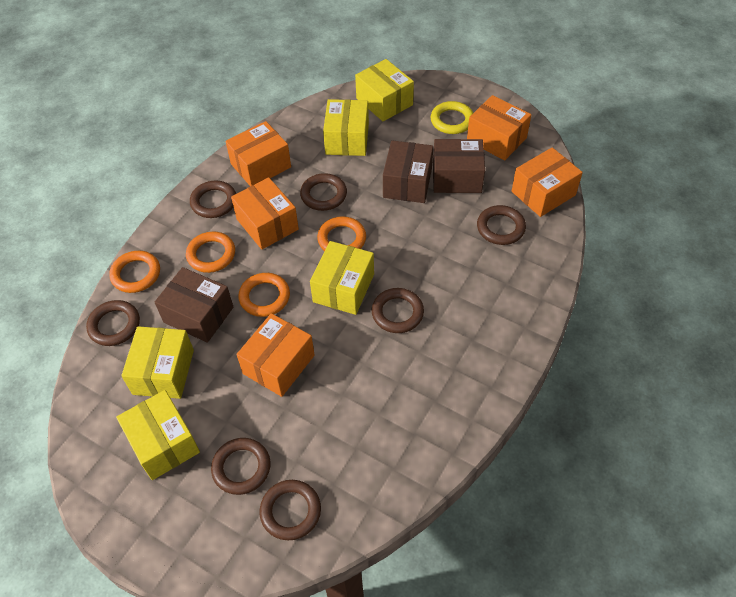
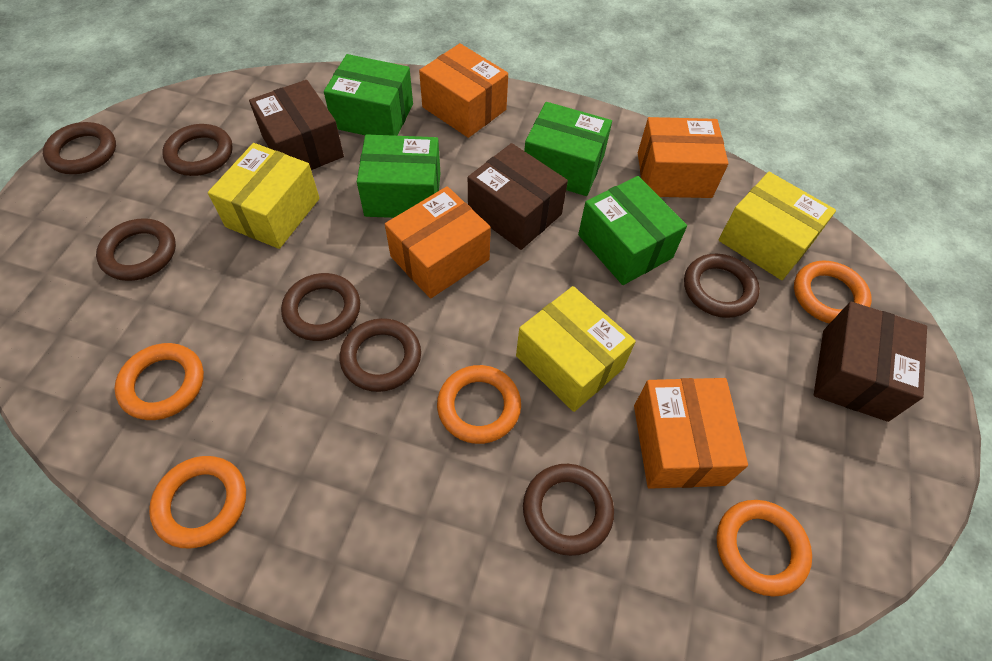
green box: none = 0 -> [324,54,413,136] [357,134,440,218] [524,102,612,196] [578,176,687,285] = 4
orange box: [225,121,291,186] [231,177,299,250] [236,313,315,397] [467,95,531,160] [512,147,583,217] = 5 -> [385,186,491,298] [419,43,508,138] [634,378,748,489] [638,117,728,198] = 4
orange ring: [109,251,160,293] [186,232,235,273] [238,273,290,317] [317,216,366,251] = 4 -> [114,343,204,420] [149,456,246,549] [437,365,521,444] [717,500,812,597] [794,260,872,324] = 5
yellow box: [116,390,200,480] [121,326,194,399] [310,241,374,315] [323,99,369,156] [355,59,414,122] = 5 -> [208,143,320,249] [516,286,636,412] [719,172,836,280] = 3
yellow ring: [431,101,473,134] = 1 -> none = 0

